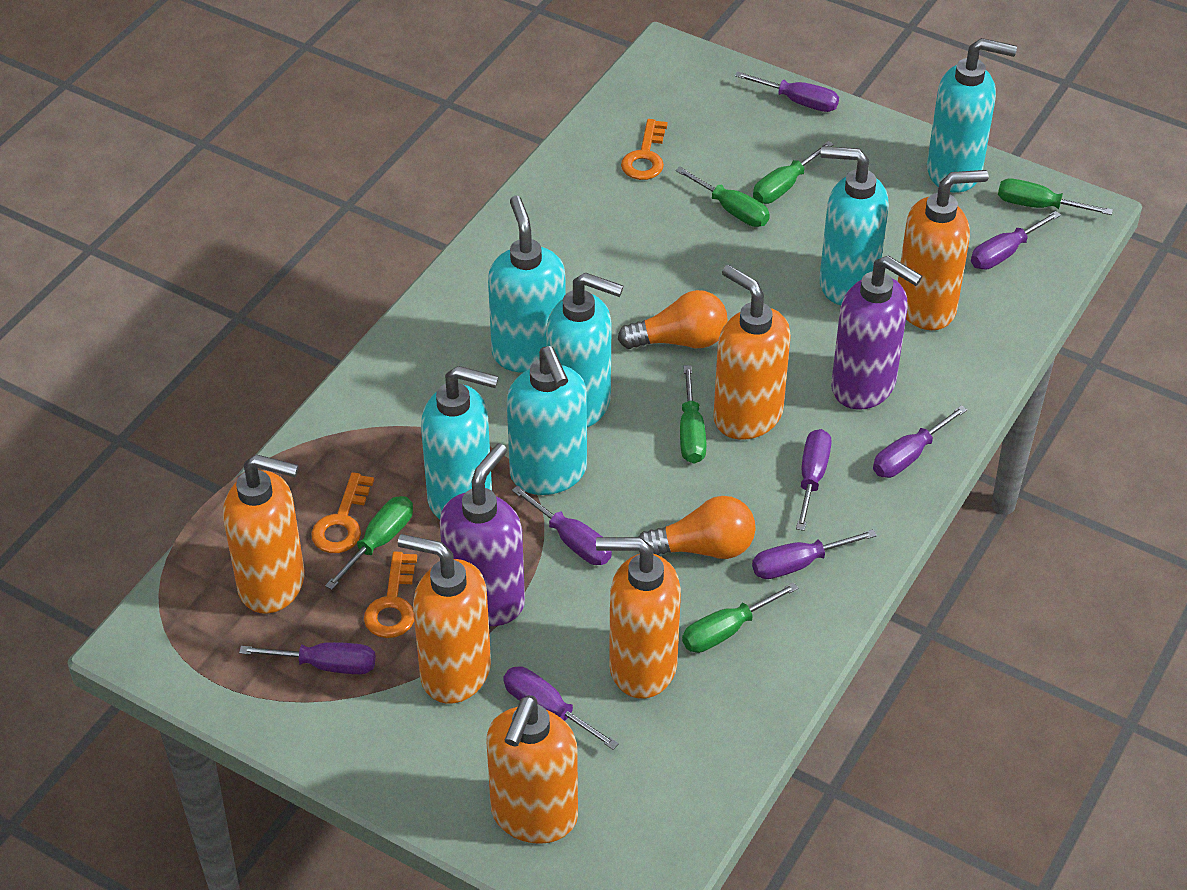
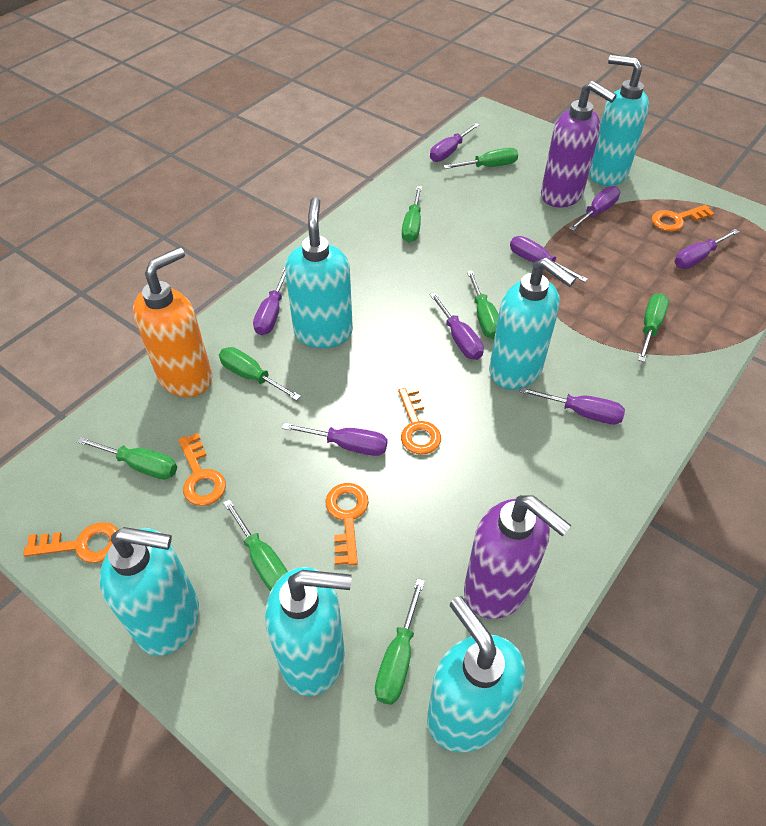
green screwdriver: [325,496,413,590] [675,167,770,227] [680,365,706,464] [682,582,799,653] [753,141,834,204] [998,179,1113,215] = 6 -> [77,437,177,479] [219,347,301,401] [223,499,288,591] [375,579,425,705] [402,186,422,242] [444,148,518,169] [467,270,499,339] [638,293,669,362] = 8
orange key: [311,472,374,553] [364,552,417,638] [621,119,668,180] = 3 -> [23,522,118,563] [178,433,226,506] [325,483,369,566] [398,387,441,455] [651,205,715,232] = 5
orange light bulb: [618,290,728,349] [639,496,756,559] = 2 -> none = 0
orange soap dispenser: [223,454,304,614] [398,534,491,704] [486,695,578,844] [596,537,681,698] [713,265,791,440] [898,170,988,330] = 6 -> [133,247,212,397] = 1

